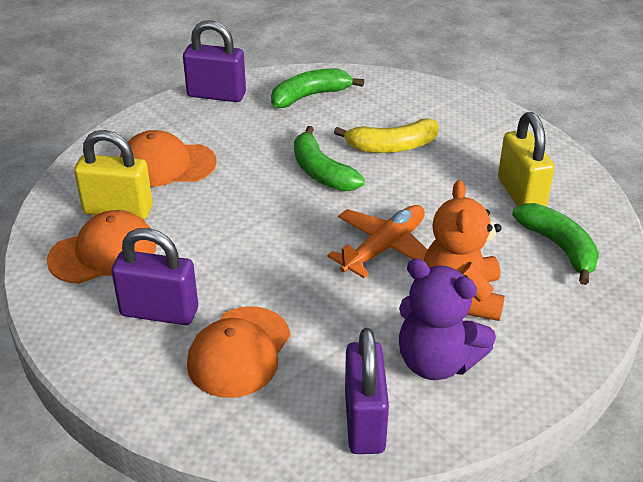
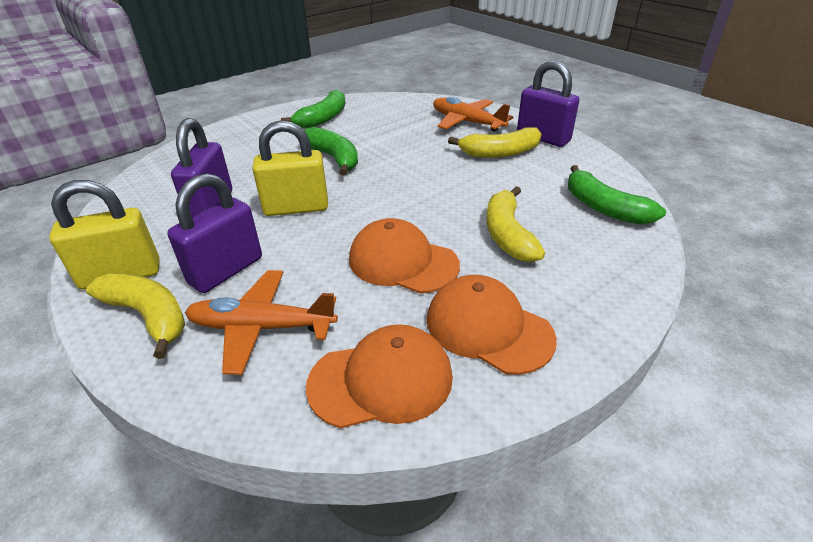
orange plane: [327,205,427,278] = 1 -> [185,270,338,375] [433,97,514,132] = 2
orange teddy bear: [424,180,505,321] = 1 -> none = 0
purple teddy bear: [399,258,496,380] = 1 -> none = 0
yellow banana: [334,118,439,153] = 1 -> [86,273,185,359] [448,127,542,158] [486,186,545,262] = 3

